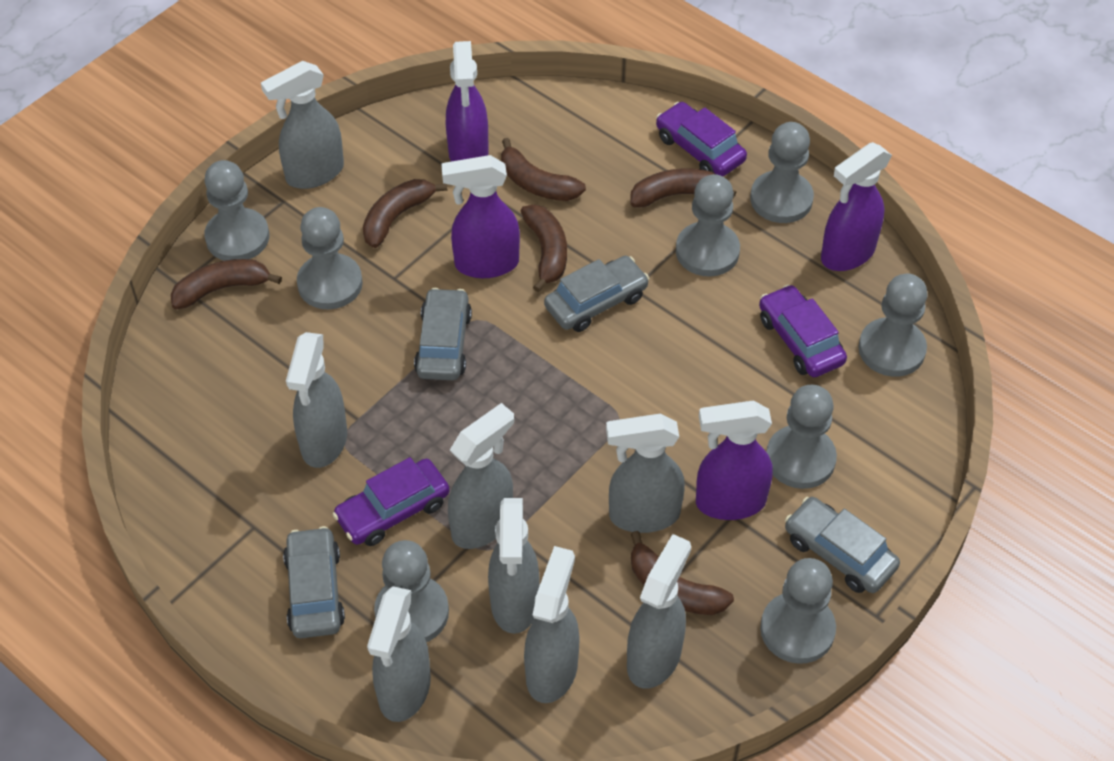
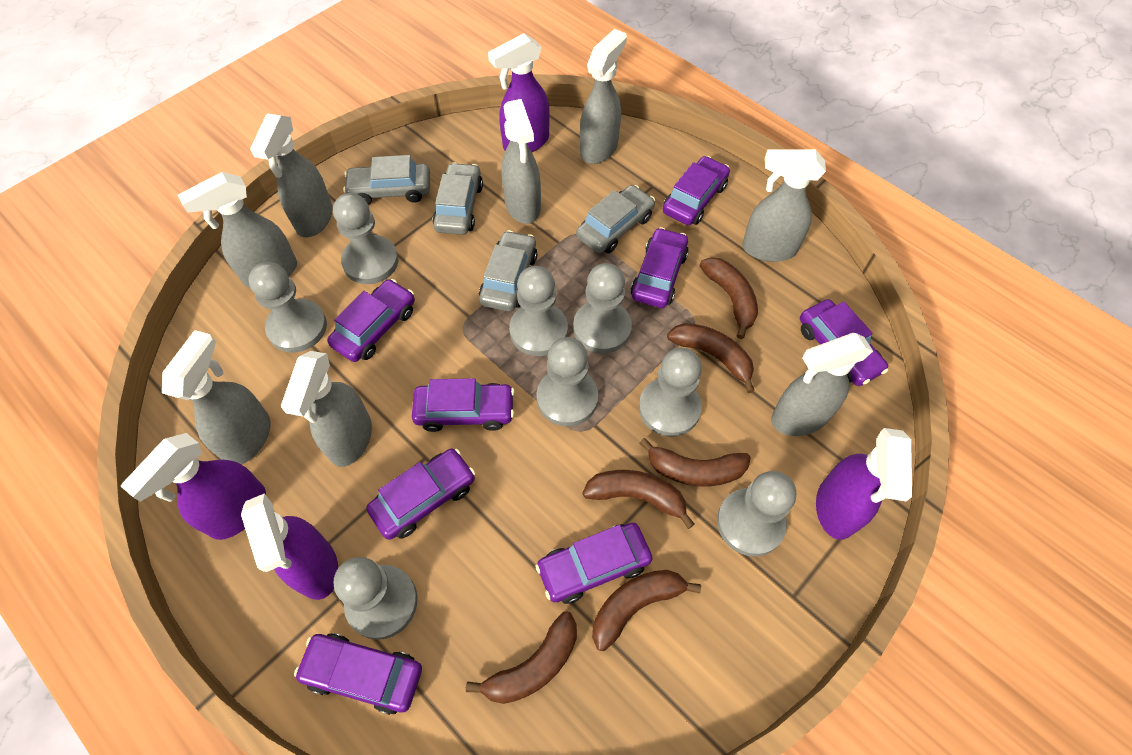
purple car: [332,457,450,546] [656,102,747,176] [759,284,847,377] = 3 -> [294,633,422,715] [327,279,415,362] [366,448,475,540] [412,378,515,432] [535,523,652,604] [631,227,689,308] [663,156,730,225] [800,299,888,386] = 8

